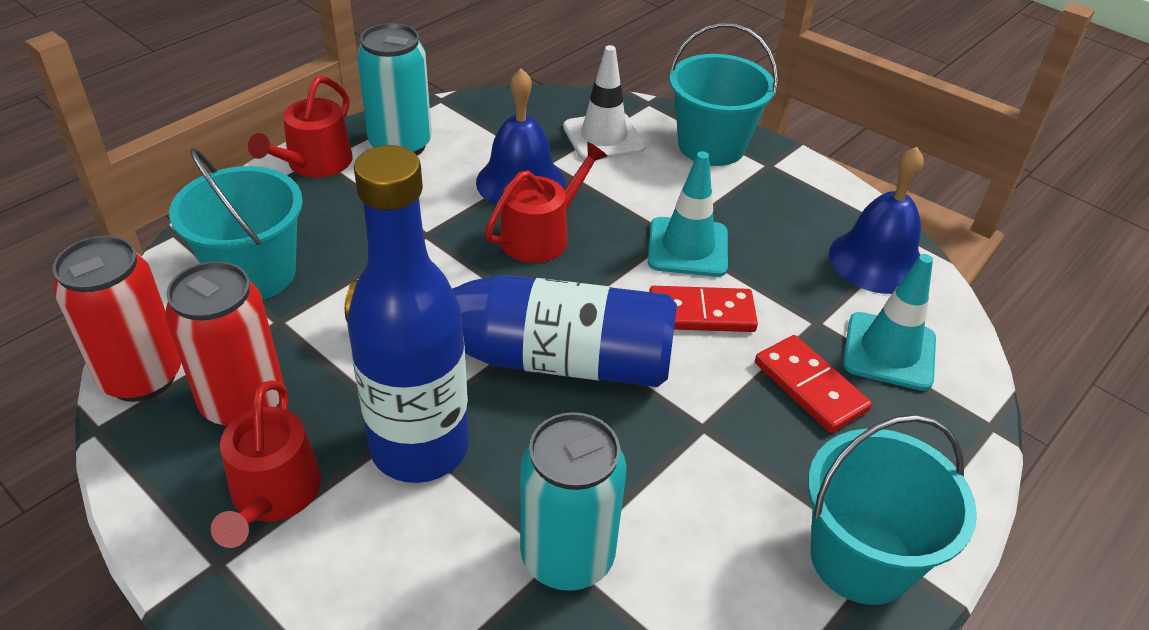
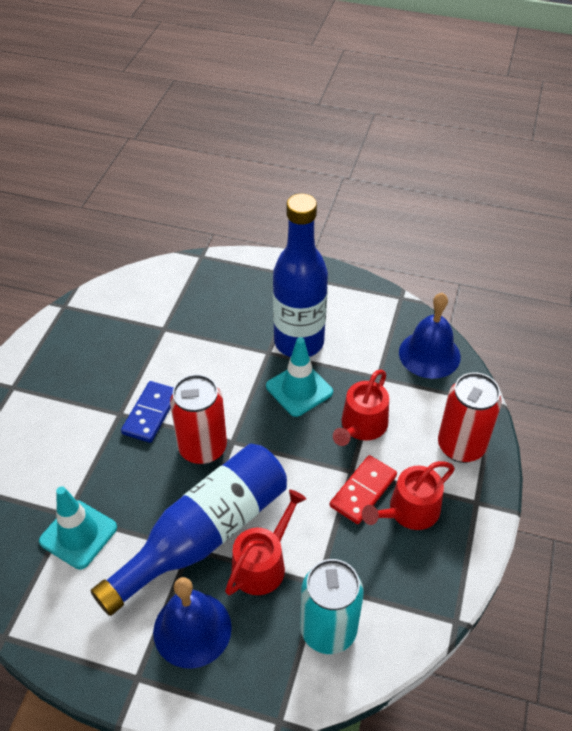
blue domino: none = 0 -> [121,381,174,443] = 1
red domino: [649,286,758,332] [755,335,872,433] = 2 -> [330,455,397,524] = 1
turquoise bucket: [169,148,303,300] [670,23,778,166] [808,414,977,605] = 3 -> none = 0
turquoise can: [357,23,432,156] [520,412,626,591] = 2 -> [300,559,364,654] = 1
white traffic cone: [563,45,646,161] = 1 -> none = 0

